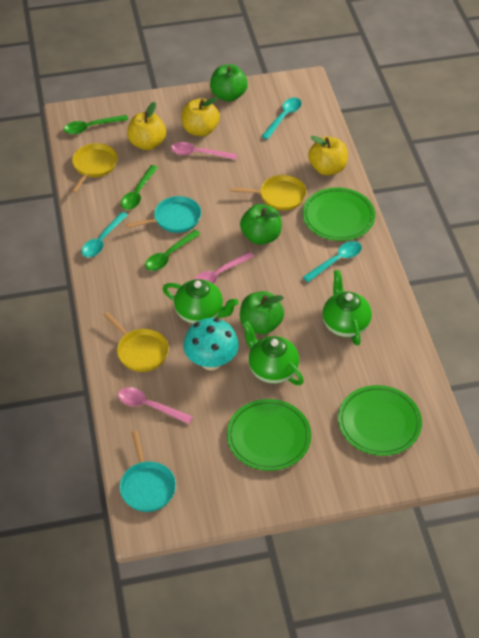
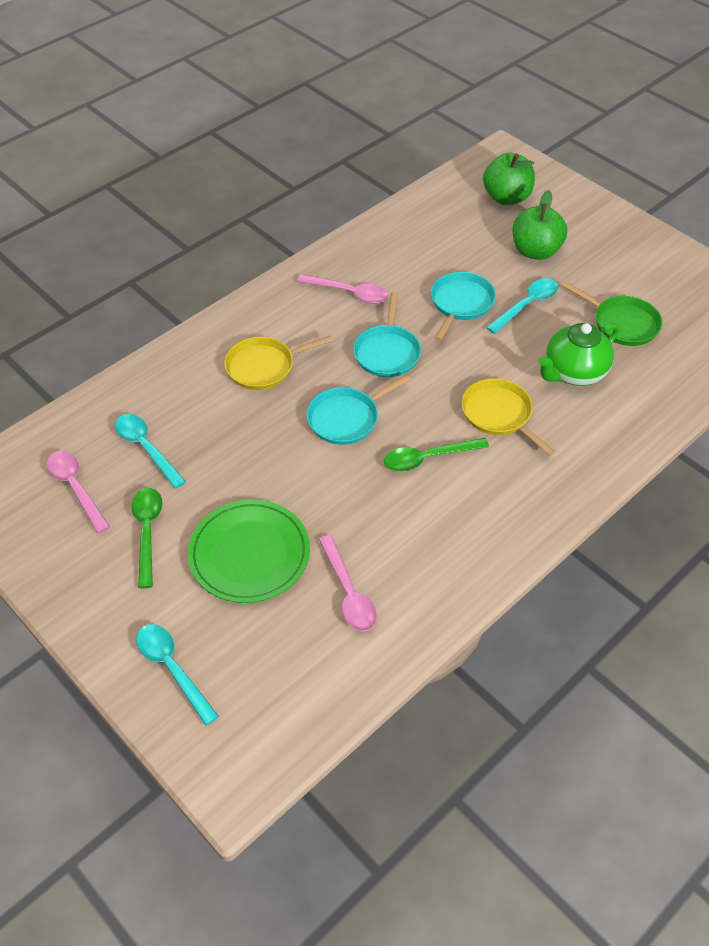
green apple: [210,64,248,102] [240,204,282,245] [240,291,284,334] = 3 -> [483,153,535,205] [512,190,567,260] = 2
green pan: none = 0 -> [563,282,662,346] = 1
green plate: [227,399,311,471] [303,188,375,241] [338,385,422,456] = 3 -> [188,500,310,603] = 1
green spoon: [64,115,128,134] [121,165,158,210] [145,230,200,271] = 3 -> [132,488,163,588] [384,438,489,472] = 2
green teapot: [162,279,239,324] [242,321,304,385] [322,270,372,346] = 3 -> [538,323,620,386] = 1
turquoise mushroom: [183,318,239,371] = 1 -> none = 0
turquoise pan: [119,431,176,512] [126,196,201,233] = 2 -> [307,375,410,445] [353,292,421,377] [431,272,496,341] = 3
yellow apple: [127,102,166,150] [181,97,220,136] [308,136,348,175] = 3 -> none = 0
yellow pan: [72,143,118,193] [103,312,169,372] [231,175,307,210] = 3 -> [224,336,333,390] [462,378,555,456] = 2

